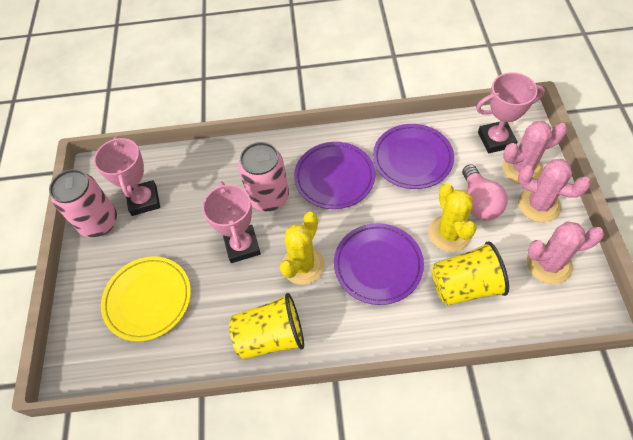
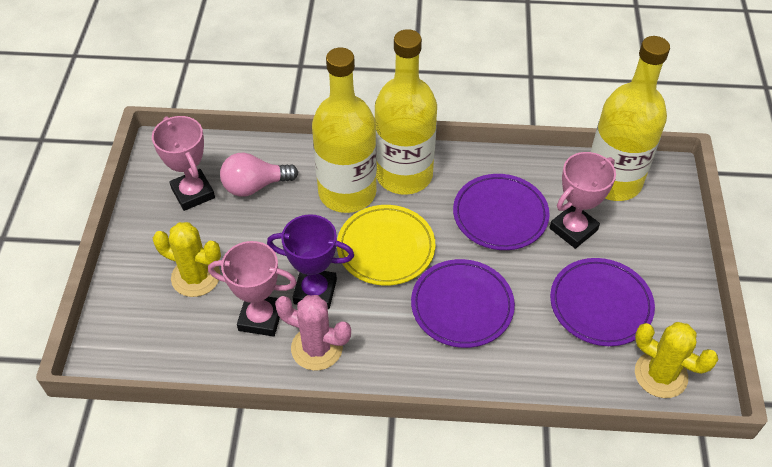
pink cactus: [502,121,567,184] [518,159,591,222] [527,221,604,284] = 3 -> [275,295,351,371] = 1
pink can: [49,169,117,237] [238,142,289,211] = 2 -> none = 0
purple trophy: none = 0 -> [267,214,354,309] = 1
yellow bottle: none = 0 -> [312,47,377,213] [375,29,437,195] [591,36,670,201] = 3
yellow cup: [229,293,304,359] [432,242,509,306] = 2 -> none = 0

